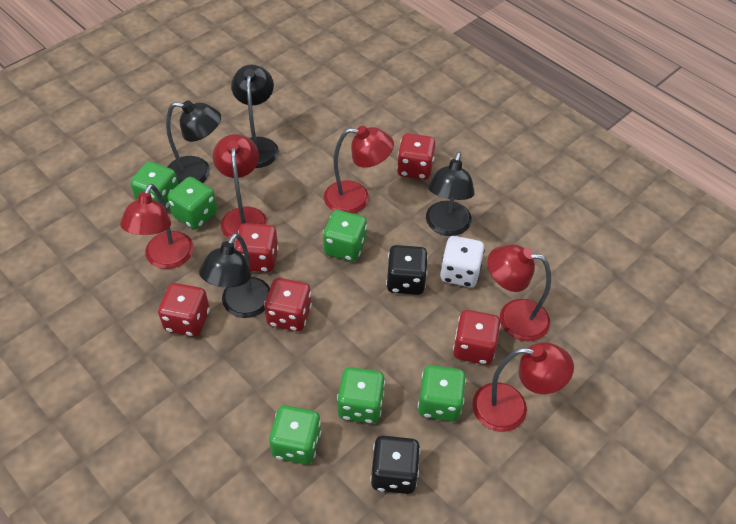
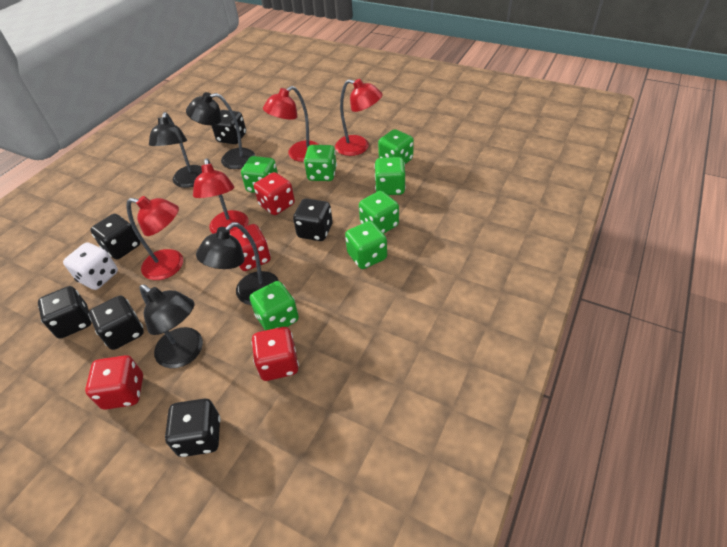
black dice: [370,436,420,494] [386,245,428,295] = 2 -> [38,286,92,339] [89,296,144,350] [90,214,140,259] [165,399,221,457] [211,110,246,144] [293,199,333,241] = 6
green dice: [130,162,179,210] [167,177,217,229] [269,405,321,465] [323,210,367,262] [337,367,385,424] [418,365,466,421] = 6 -> [241,156,278,193] [250,281,299,330] [304,145,337,181] [345,221,387,269] [359,191,399,234] [374,157,406,195] [378,129,414,164] = 7
red dice: [158,283,210,337] [235,223,279,272] [264,278,312,332] [397,133,436,180] [453,310,501,365] = 5 -> [85,355,143,410] [230,224,271,271] [251,327,299,381] [254,172,295,215] = 4
red lamp: [120,184,194,269] [213,134,268,242] [324,126,394,214] [472,342,574,432] [488,245,551,341] = 5 -> [126,196,183,280] [193,158,248,234] [263,86,319,162] [335,79,383,156] = 4

